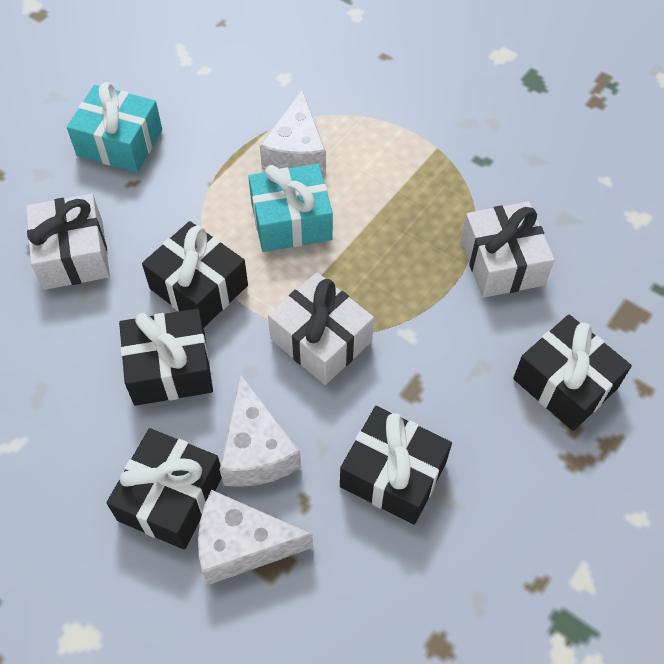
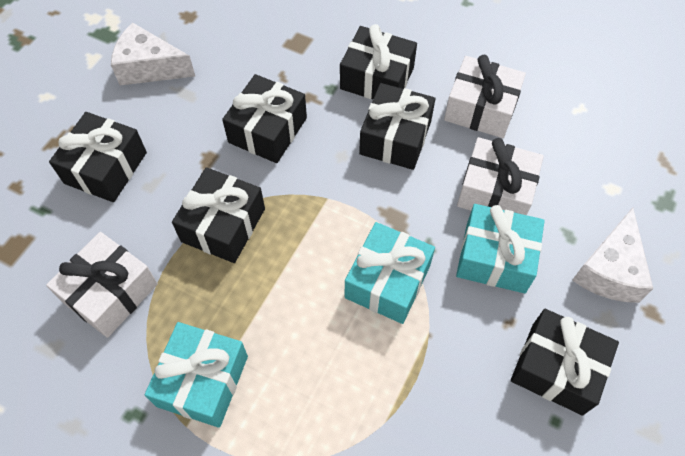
black gift: [106,428,222,550] [119,308,213,406] [142,221,248,328] [340,406,452,525] [513,314,632,431] = 5 -> [49,112,147,202] [172,167,265,263] [222,74,307,163] [340,24,417,99] [359,83,435,170] [511,309,619,415] = 6
turquoise gift: [67,82,162,172] [248,164,333,252] = 2 -> [145,322,248,428] [345,222,435,324] [456,204,545,293] = 3
white cheese: [198,490,313,585] [220,374,301,487] [260,90,326,175] = 3 -> [111,22,195,85] [572,207,653,303] = 2

